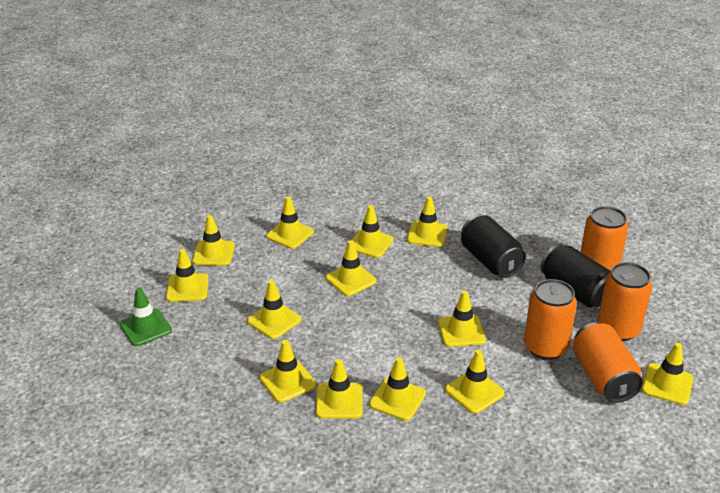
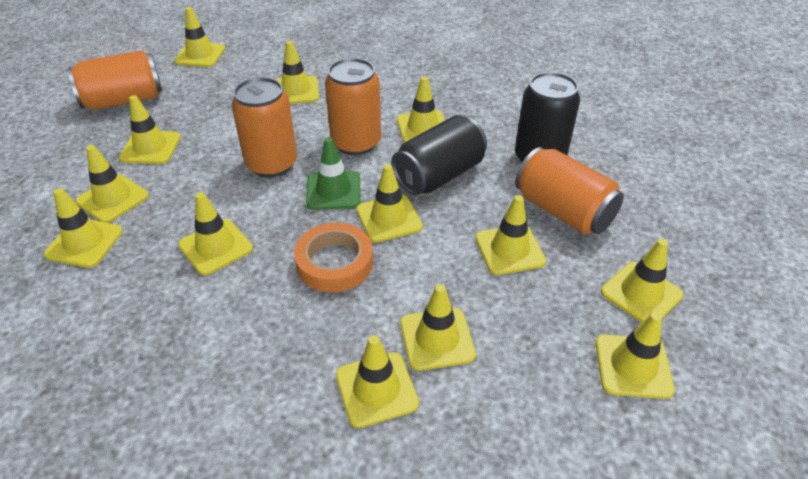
orange tape: none = 0 -> [294,223,373,292] = 1

